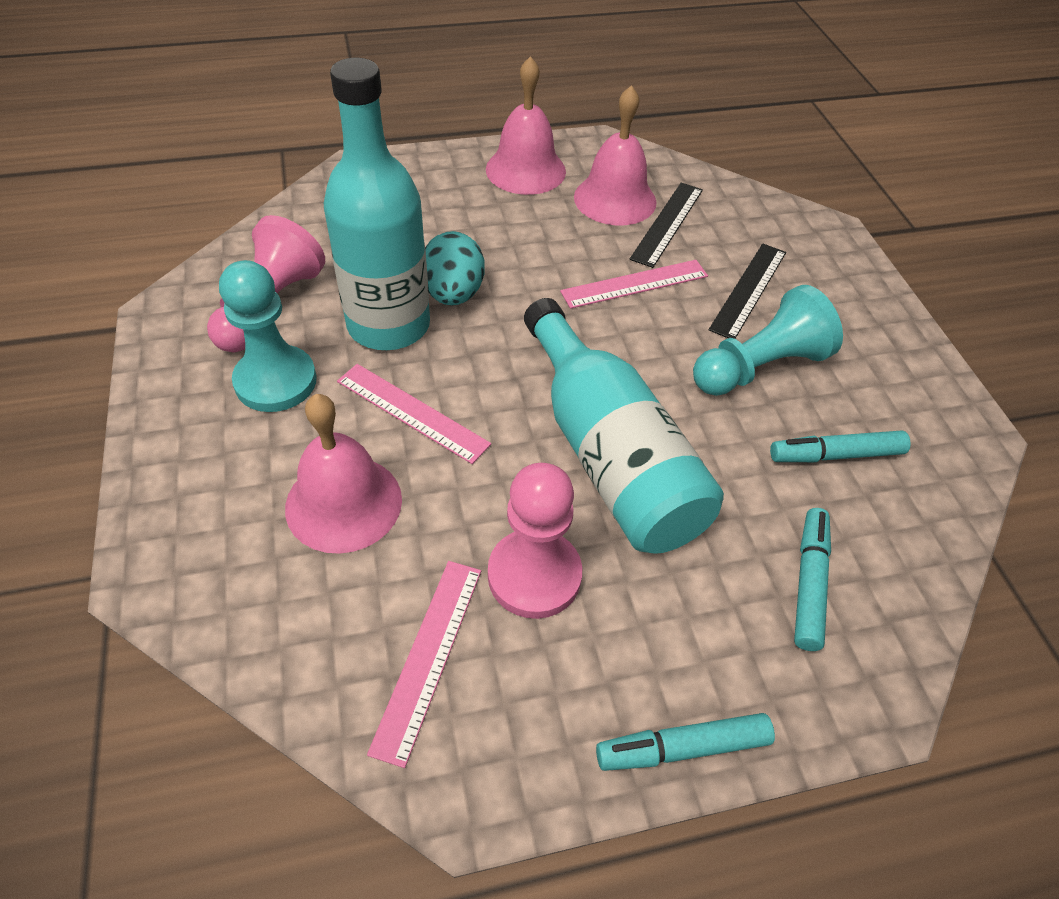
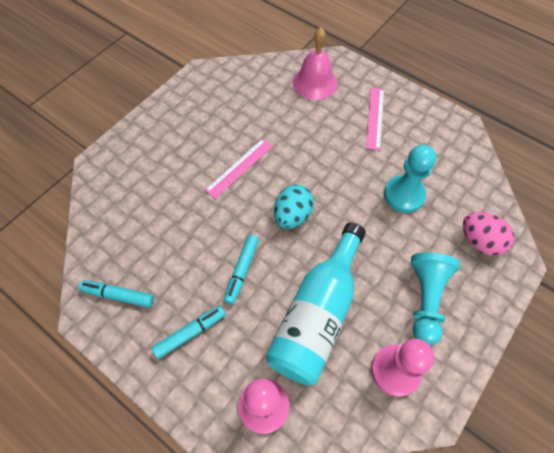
black ruler: [629,183,703,268] [709,244,786,339] = 2 -> none = 0
pink bell: [285,394,402,554] [486,56,566,195] [574,85,656,225] = 3 -> [293,27,338,100] = 1
pink egg: none = 0 -> [463,212,514,256] = 1
pink ruler: [337,364,491,464] [367,561,481,768] [560,260,708,309] = 3 -> [205,139,273,199] [366,88,384,150] = 2
turquoise bottle: [324,58,430,350] [524,298,724,554] = 2 -> [266,222,366,386] = 1

